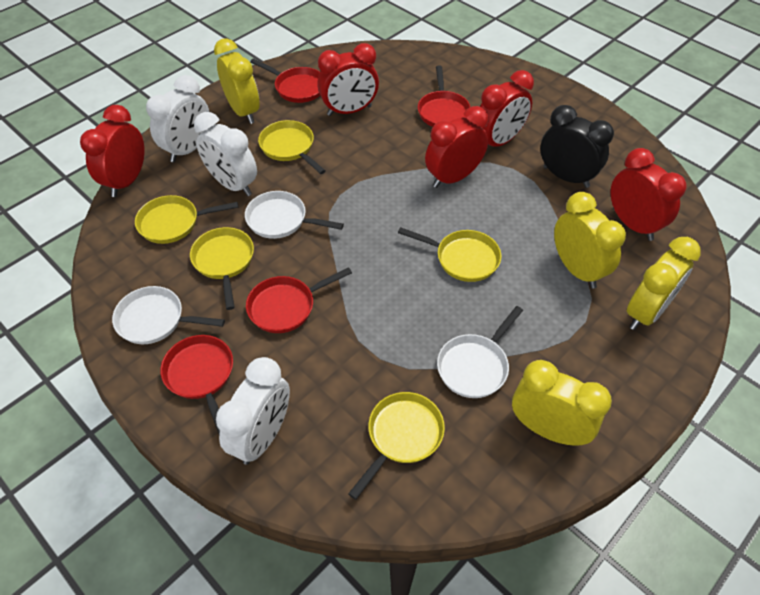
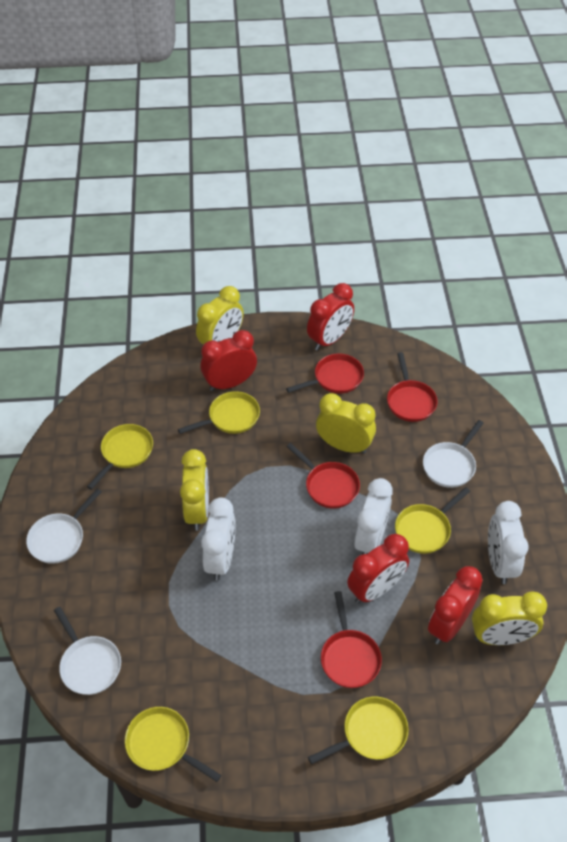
black clock: [540,105,614,188] = 1 -> none = 0
red clock: [80,105,144,197] [317,43,379,116] [425,106,488,188] [480,70,534,147] [611,148,687,241] = 5 -> [201,330,257,391] [307,283,354,351] [347,534,409,604] [428,566,483,644] = 4

